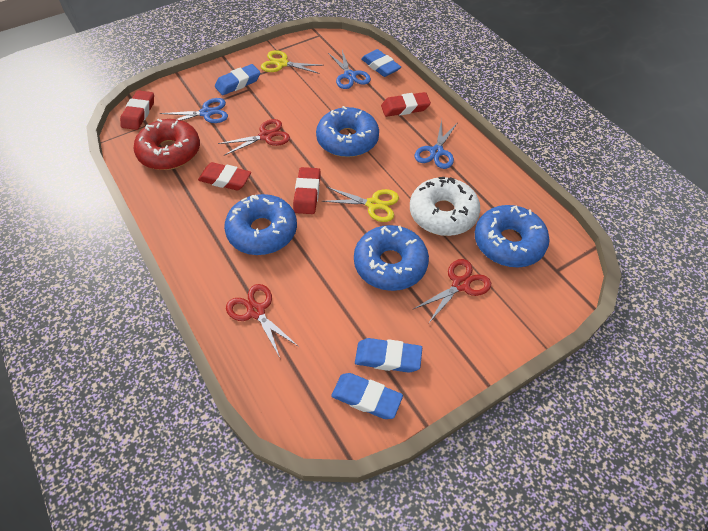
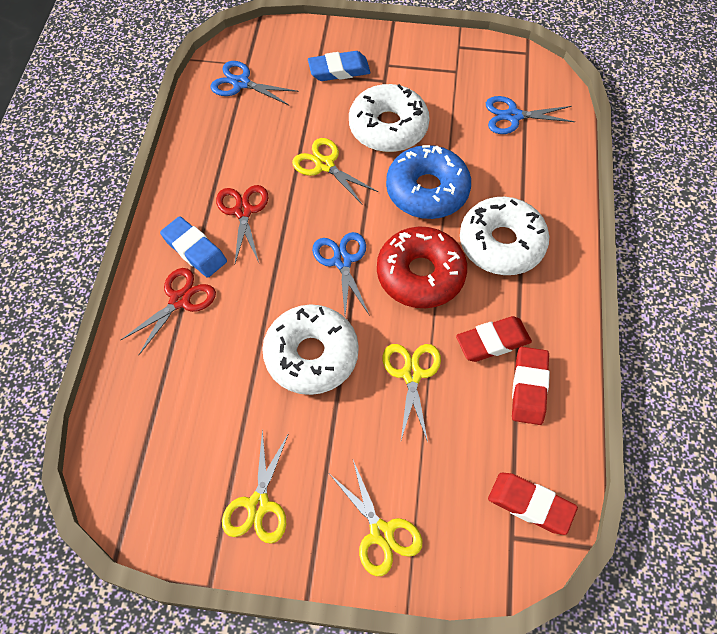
blue donut: [224,194,297,255] [316,106,379,157] [354,225,429,291] [475,205,549,267] = 4 -> [386,145,471,219] = 1
blue eraser: [215,64,260,95] [331,373,403,419] [355,338,422,373] [361,49,401,77] = 4 -> [160,216,227,278] [308,51,370,81] = 2
red eraser: [120,90,154,130] [198,162,251,190] [293,167,321,214] [381,92,431,117] = 4 -> [456,316,532,362] [488,473,578,535] [512,347,550,425] = 3
red scissors: [218,119,290,156] [226,284,299,358] [414,259,491,324] = 3 -> [120,268,216,355] [216,185,268,263] = 2
white donut: [410,177,480,236] = 1 -> [262,304,359,395] [349,84,430,152] [460,197,549,275] = 3
yellow scissors: [261,50,324,74] [322,187,399,222] = 2 -> [222,429,289,544] [292,138,378,205] [330,460,423,576] [383,344,441,442] = 4

